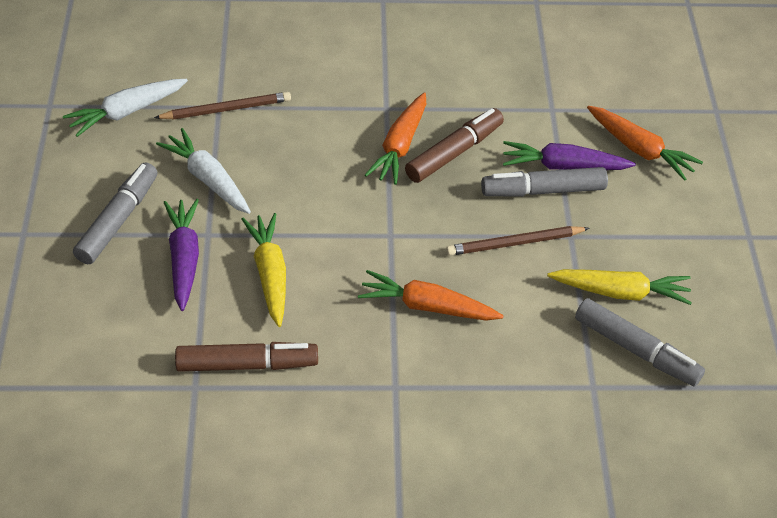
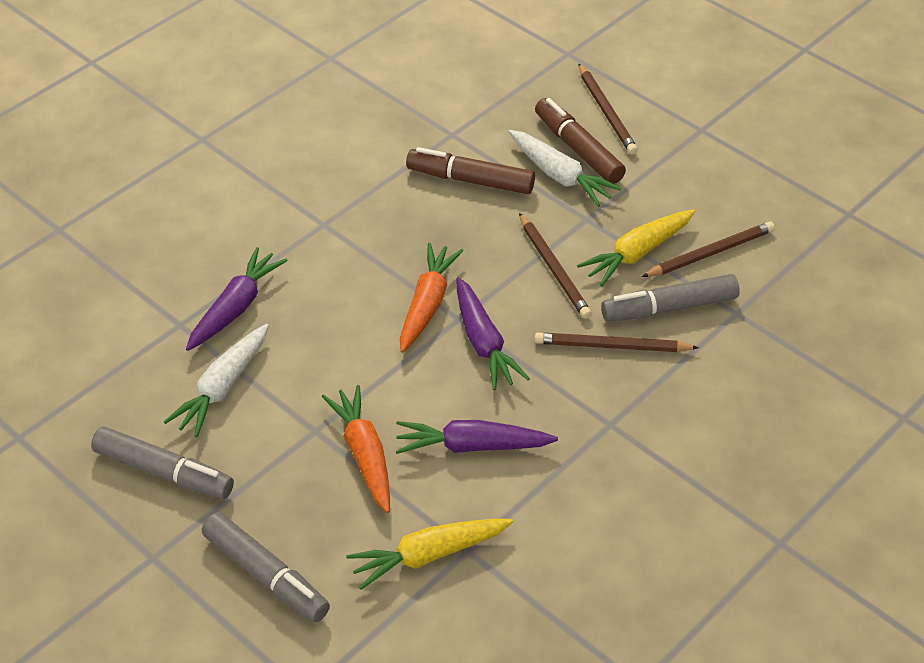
brown pencil: [154,92,291,120] [446,226,589,256] = 2 -> [519,213,592,319] [534,332,699,352] [578,64,638,154] [642,222,775,277] = 4
orange carrot: [358,270,504,321] [365,92,426,185] [587,106,703,181] = 3 -> [322,385,390,513] [400,243,463,353] = 2
purple carrot: [163,199,199,311] [503,141,636,170] = 2 -> [186,247,288,351] [396,420,558,454] [456,277,530,390] = 3

